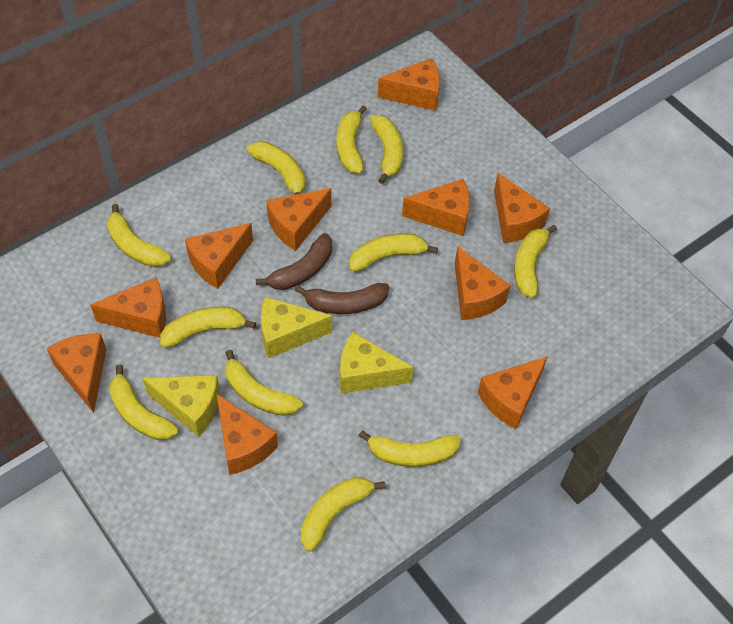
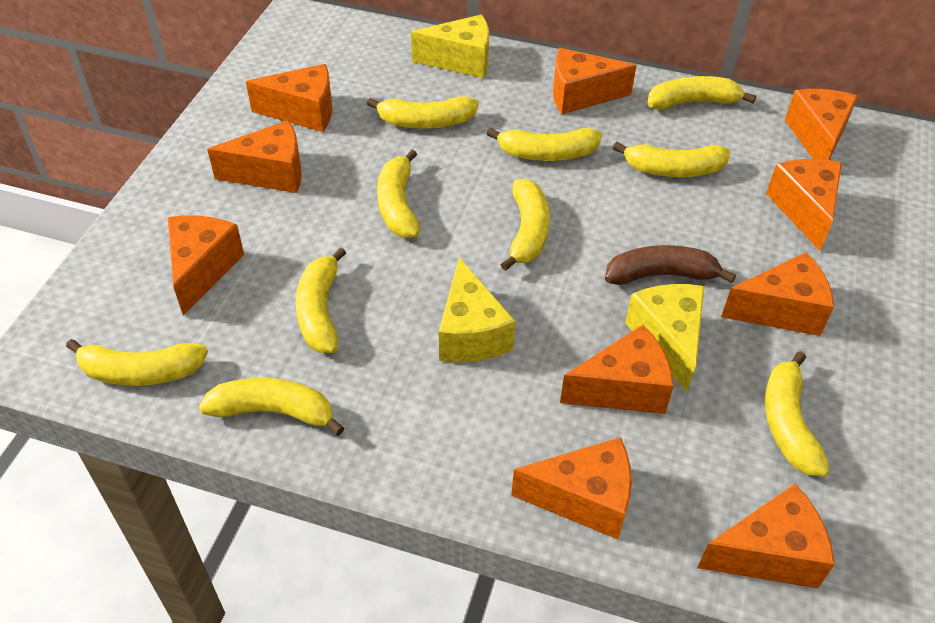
brown banana: [256,233,332,290] [295,283,389,314] = 2 -> [605,245,736,285] = 1
yellow banana: [107,204,171,267] [109,365,178,440] [160,307,256,348] [225,350,303,416] [247,141,305,195] [301,477,386,552] [336,106,367,173] [349,233,438,272] [359,431,461,467] [370,115,403,184] [514,225,557,298] = 11 -> [66,339,208,386] [199,378,344,436] [296,247,346,353] [367,96,479,128] [377,150,420,238] [487,128,602,161] [500,179,550,271] [613,142,730,177] [648,76,756,110] [765,351,830,477] = 10

